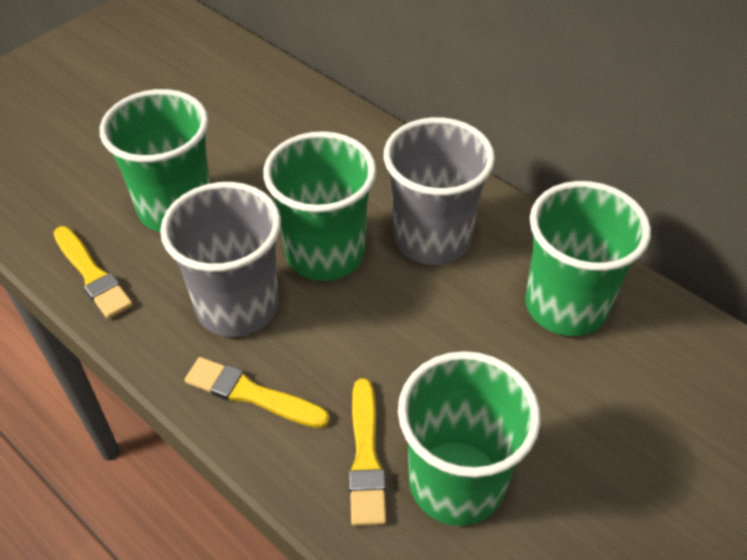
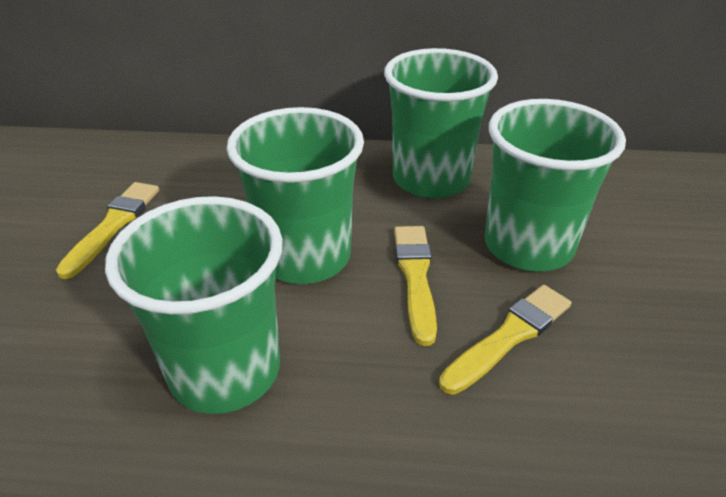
grey cup: [160,182,281,337] [384,117,495,265] = 2 -> none = 0

